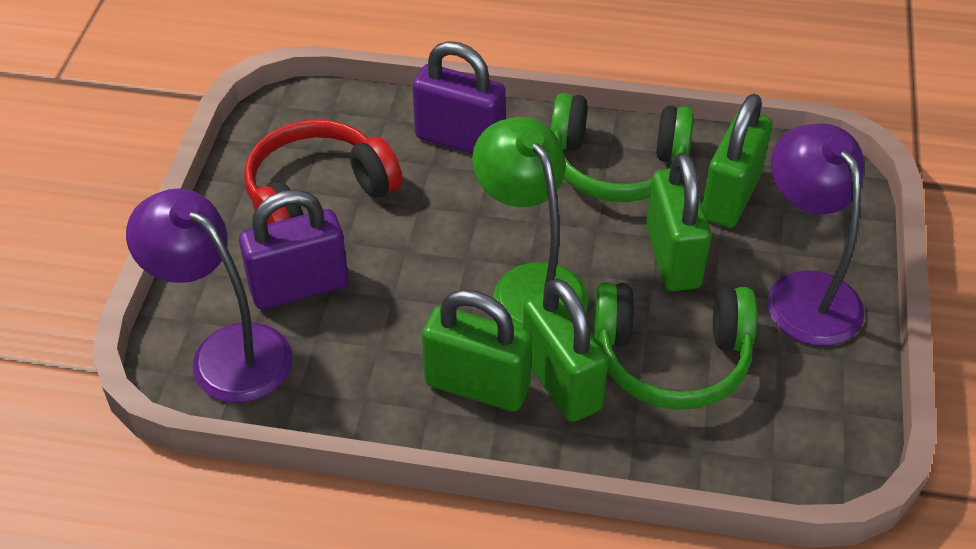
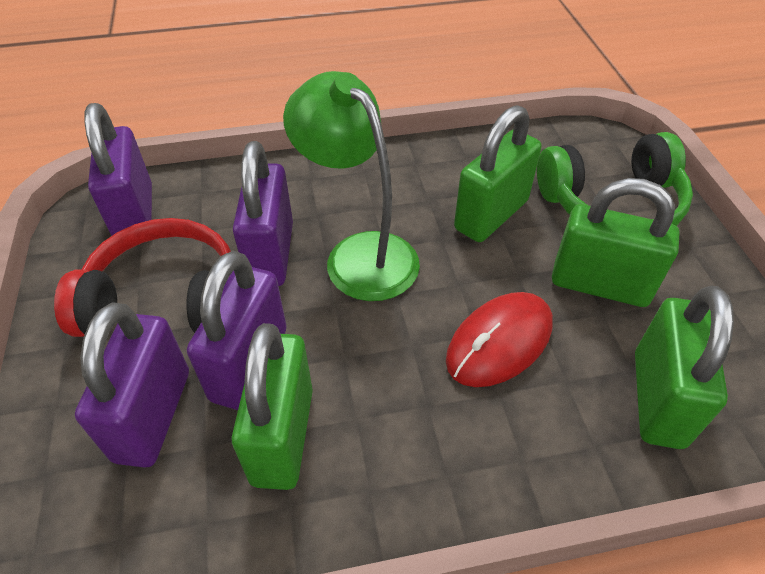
green headphones: [551,93,694,202] [594,282,757,410] = 2 -> [537,132,693,226] = 1
purple lamp: [126,188,293,403] [767,123,864,346] = 2 -> none = 0
purple padlock: [239,190,348,310] [412,41,505,154] = 2 -> [75,302,189,468] [85,103,152,236] [187,251,287,410] [233,141,293,286] = 4
red mouse: none = 0 -> [446,292,553,387] = 1

